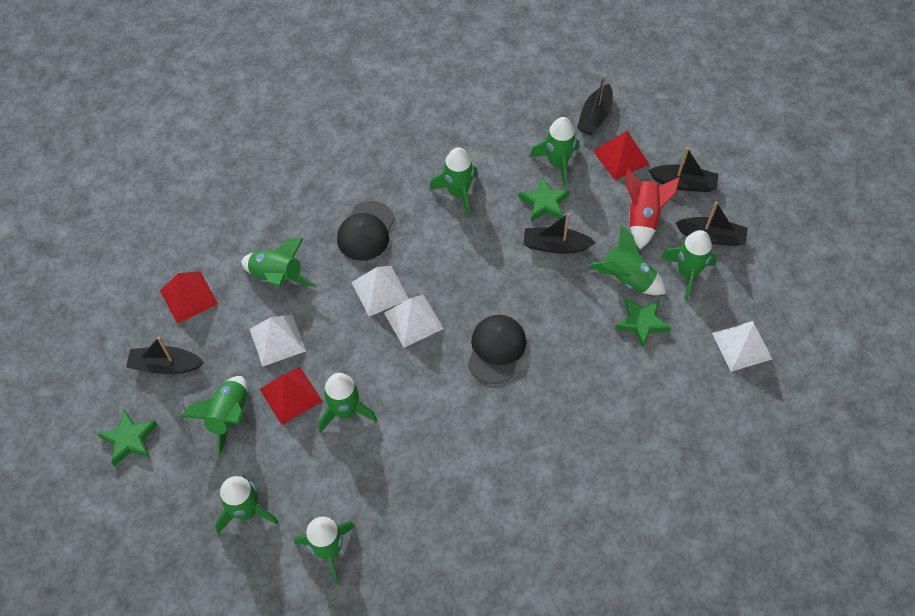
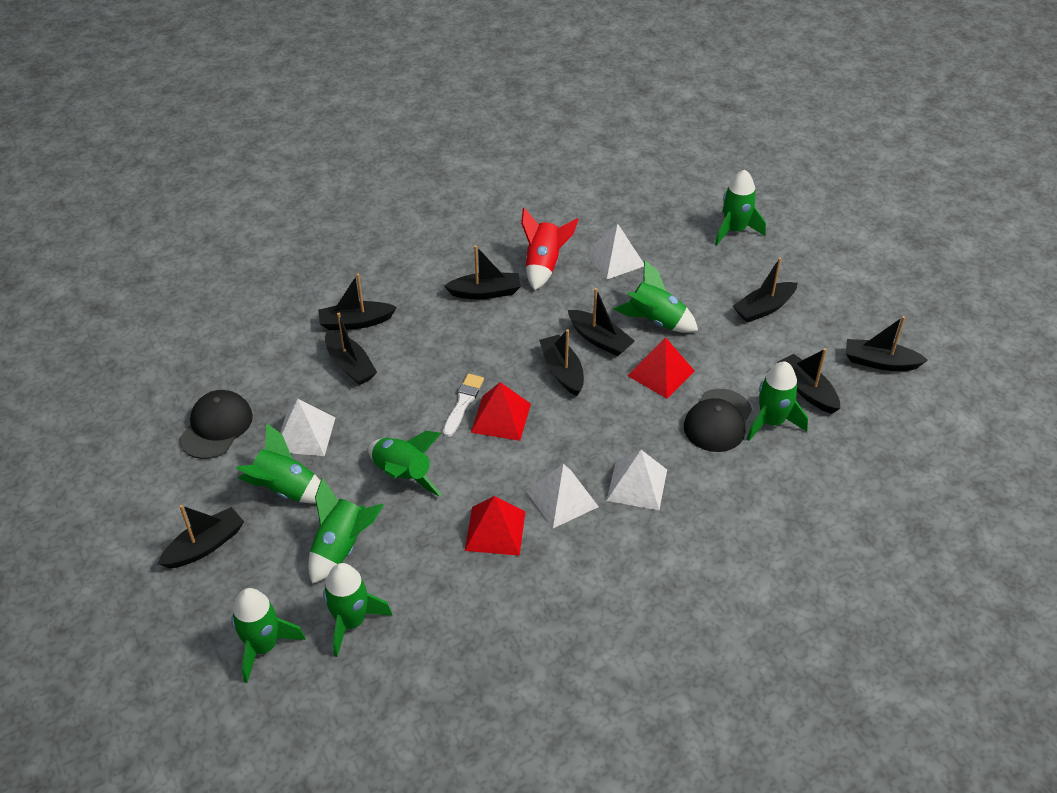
black boat: [126,337,204,374] [524,213,596,254] [577,75,613,136] [648,147,718,192] [676,201,747,246] = 5 -> [158,505,244,568] [318,274,397,330] [325,313,377,385] [444,245,521,299] [539,329,584,396] [568,288,635,357] [733,258,798,323] [777,348,840,414] [846,316,928,371] = 9
green rocket: [180,376,247,457] [215,475,279,533] [241,238,316,287] [295,517,355,585] [318,373,377,433] [429,147,478,216] [530,117,579,187] [588,225,666,295] [661,230,717,300] = 9 -> [231,588,305,683] [236,423,321,504] [308,478,384,584] [323,563,392,657] [368,431,442,496] [614,260,698,333] [715,170,766,245] [747,361,808,441] = 8
green star: [97,409,158,466] [518,176,570,222] [615,298,671,348] = 3 -> none = 0
white brush: none = 0 -> [443,374,484,437] = 1

